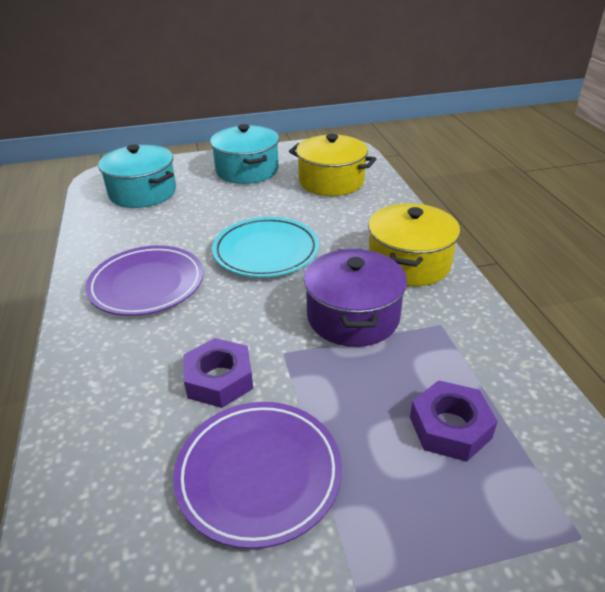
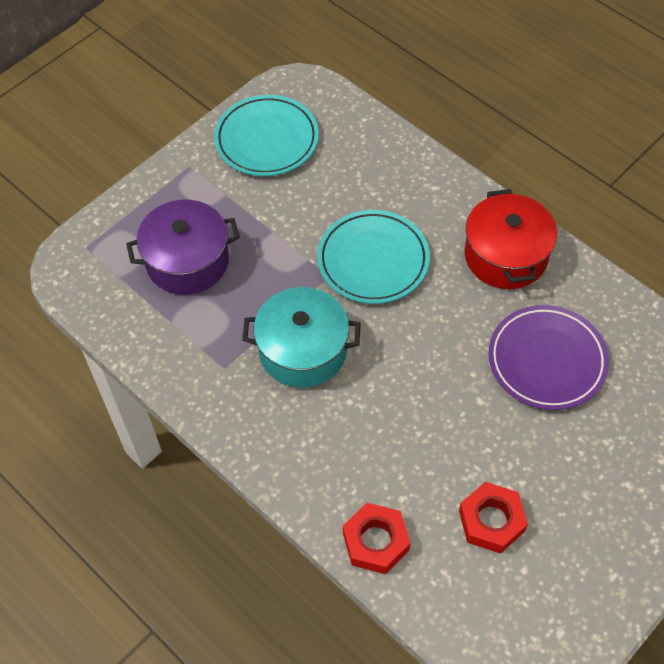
purple nut: [183,338,253,408] [410,380,498,462] = 2 -> none = 0
purple plate: [85,246,203,316] [173,402,342,549] = 2 -> [489,305,609,410] = 1
red nut: none = 0 -> [343,503,410,574] [459,482,528,554] = 2
red pot: none = 0 -> [464,189,557,289] = 1
turquoise plate: [212,217,319,277] = 1 -> [214,95,319,176] [317,210,430,304] = 2
turquoise pot: [98,144,176,208] [210,124,279,184] = 2 -> [242,287,361,388] = 1
yellow pot: [289,134,376,196] [368,203,460,286] = 2 -> none = 0

